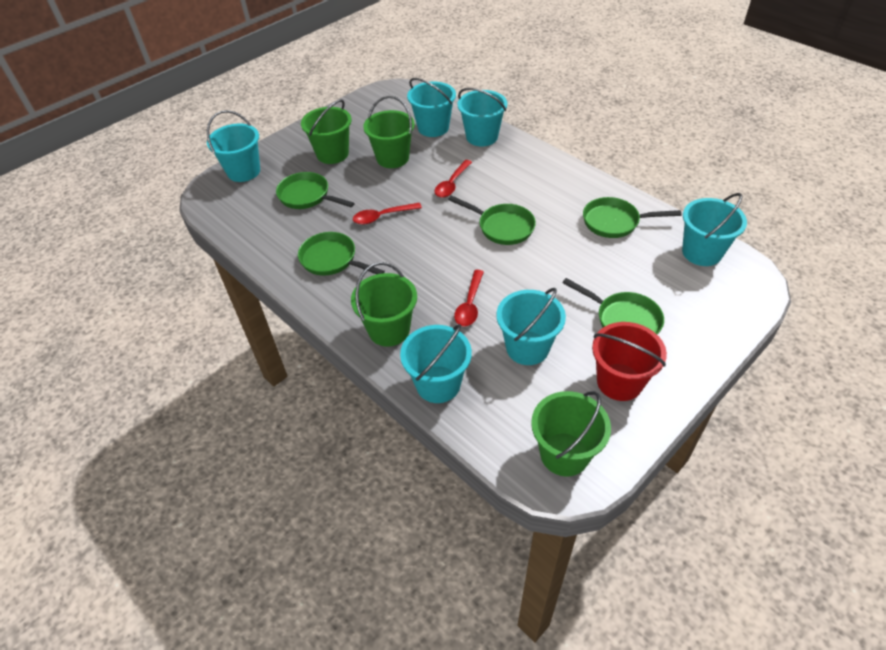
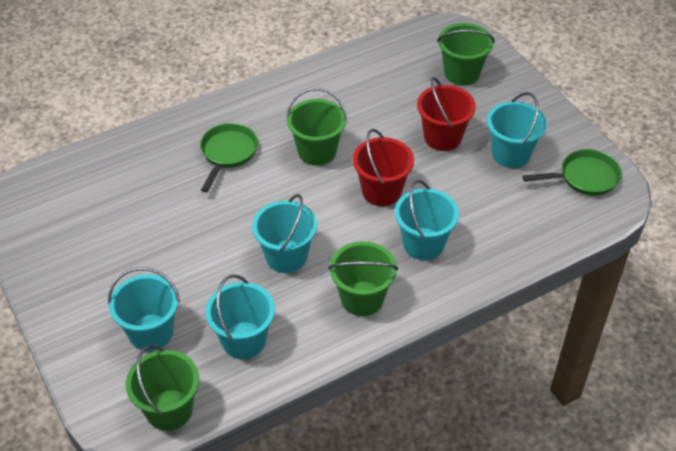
green pan: [276,172,355,209] [298,232,385,276] [448,195,536,245] [562,278,664,334] [583,197,682,238] = 5 -> [200,123,258,192] [523,149,622,196] = 2
red bucket: [592,322,667,401] = 1 -> [353,129,414,206] [417,77,476,151] = 2
red spoon: [353,203,422,224] [434,160,472,198] [454,270,484,326] = 3 -> none = 0
turquoise bucket: [207,110,260,182] [400,324,472,403] [407,78,456,137] [458,88,507,146] [497,288,566,365] [682,193,747,266] = 6 -> [108,267,180,351] [205,275,275,359] [252,194,317,273] [395,180,459,260] [487,92,547,168] = 5

